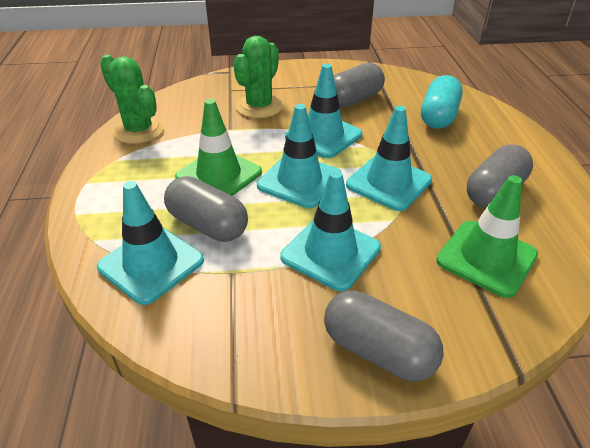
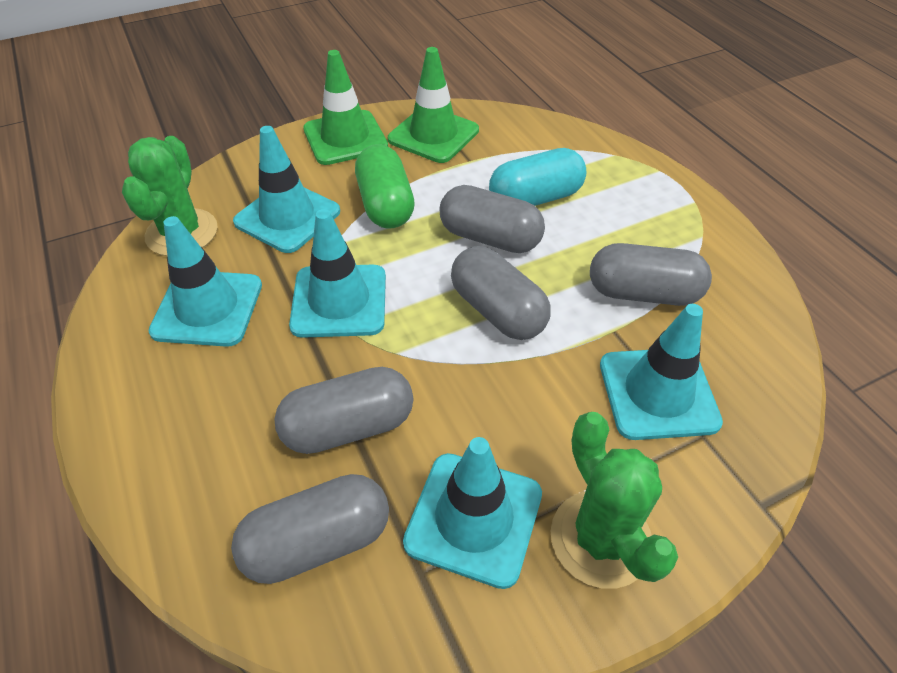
green capsule: none = 0 -> [355,144,415,229] = 1
grey capsule: [164,176,248,242] [324,291,444,381] [334,63,385,108] [467,145,533,208] = 4 -> [231,474,389,584] [274,367,413,454] [440,185,545,253] [451,246,551,340] [590,243,712,306] = 5

